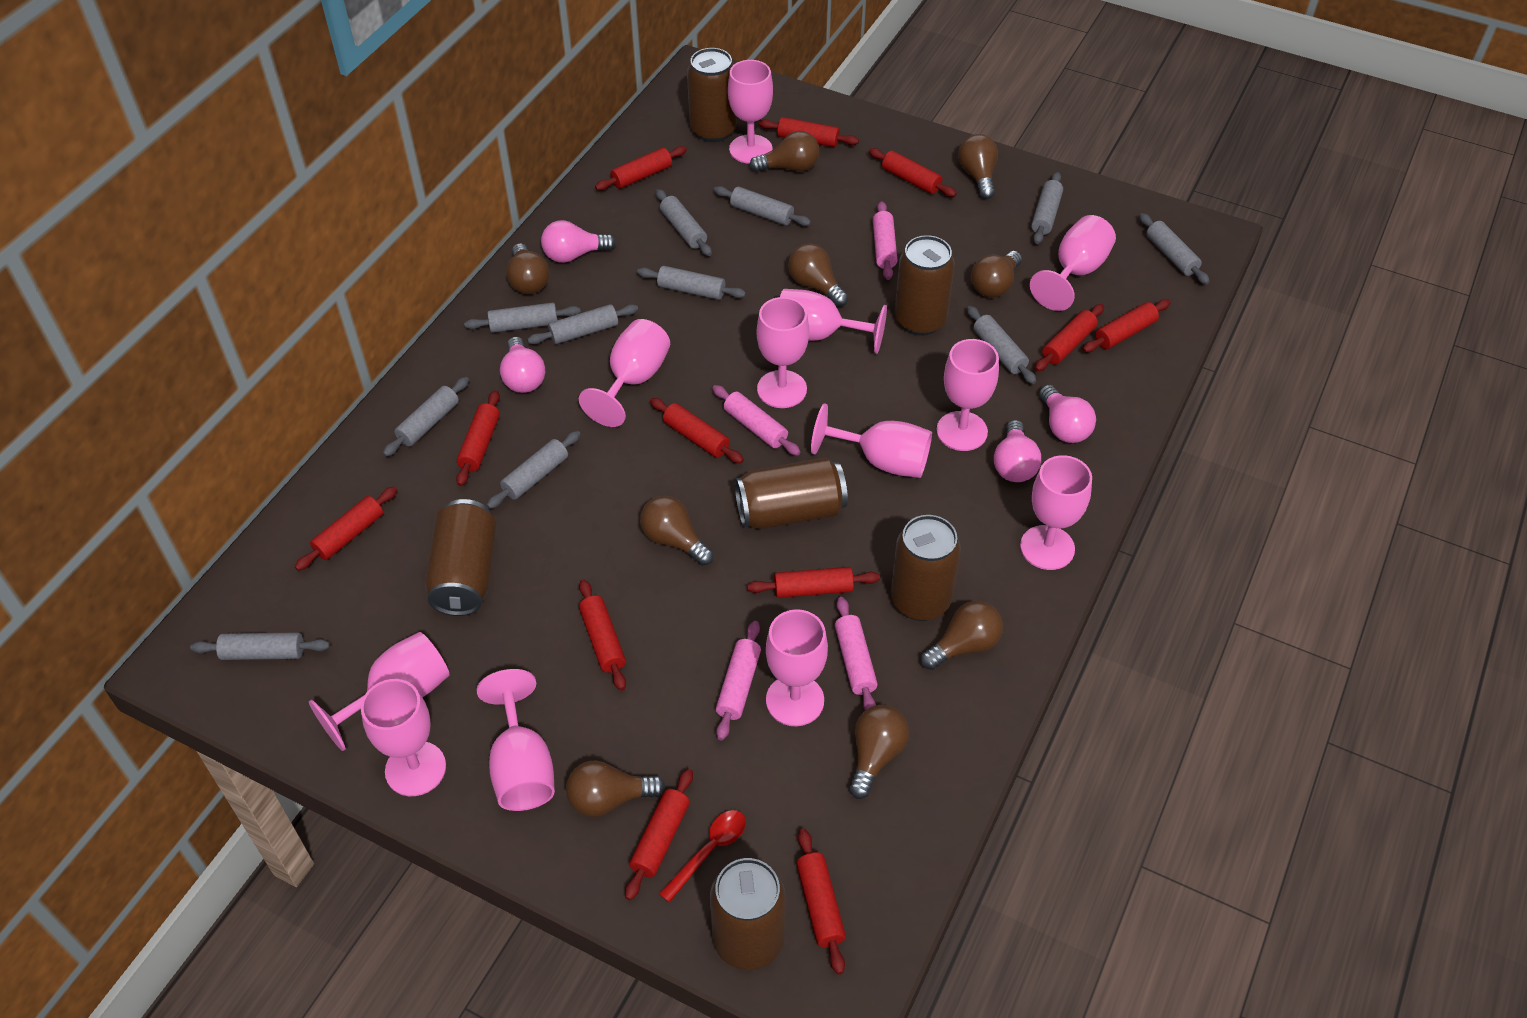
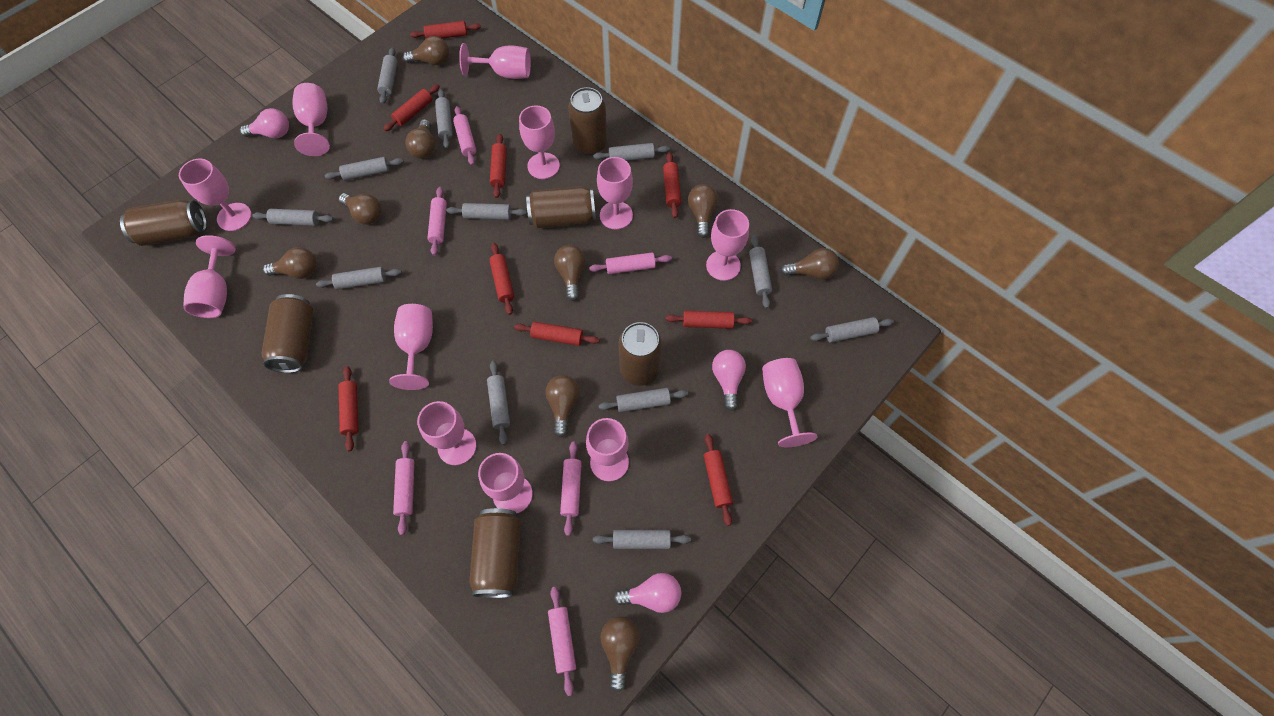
grey rolling pin: [190,632,330,660] [383,377,469,457] [464,303,581,333] [486,431,581,509] [527,304,638,344] [637,266,746,300] [656,189,712,256] [714,186,811,226] [967,306,1036,384] [1031,172,1063,244] [1139,213,1210,284] = 11 -> [252,209,334,226] [316,267,402,290] [324,157,404,181] [377,47,398,104] [435,89,453,149] [446,203,527,220] [487,361,510,445] [593,143,670,161] [593,530,691,549] [599,388,688,412] [749,235,772,309] [810,317,894,343] = 12
pink light bulb: [500,337,545,393] [541,220,616,263] [994,420,1041,482] [1039,385,1096,443] = 4 -> [240,108,289,138] [614,573,681,613] [712,350,746,411] = 3
pink rolling pin: [712,385,801,456] [716,621,761,740] [835,597,878,710] [873,201,898,280] = 4 -> [393,441,414,535] [427,187,447,256] [453,106,476,166] [548,587,576,696] [560,441,582,536] [589,253,672,274] = 6
red rolling pin: [295,487,397,571] [456,390,500,486] [579,579,626,691] [595,146,687,191] [625,769,693,900] [650,398,744,463] [747,567,880,598] [758,117,859,147] [796,828,846,974] [869,148,957,197] [1035,304,1104,372] [1083,299,1170,352] = 12 -> [338,366,358,451] [383,84,440,131] [410,21,481,38] [489,243,514,315] [490,134,507,198] [514,322,600,346] [663,152,681,218] [666,311,752,329] [704,434,733,526] = 9
red spoon: [659,810,746,903] = 1 -> none = 0

